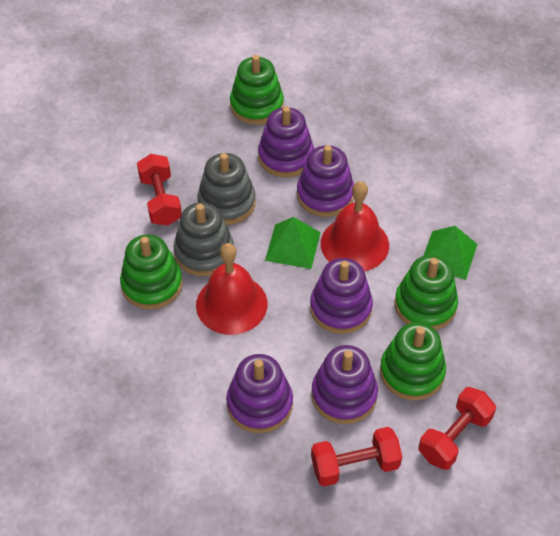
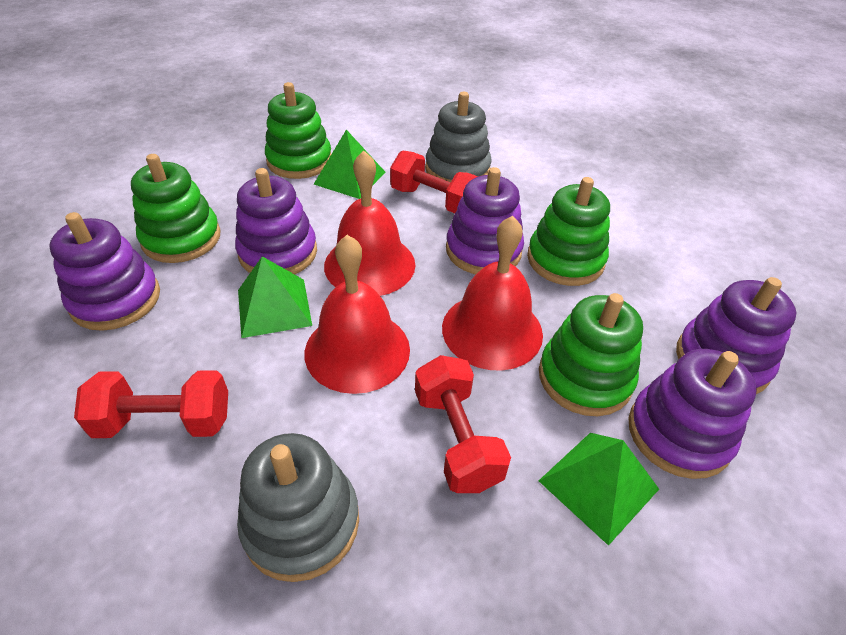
green pyramid: [265,217,321,269] [423,226,477,280] = 2 -> [238,256,312,338] [314,130,385,199] [539,433,659,546] = 3
red bell: [196,243,267,335] [321,181,389,271] = 2 -> [305,235,410,394] [324,151,415,296] [442,216,543,371] = 3

